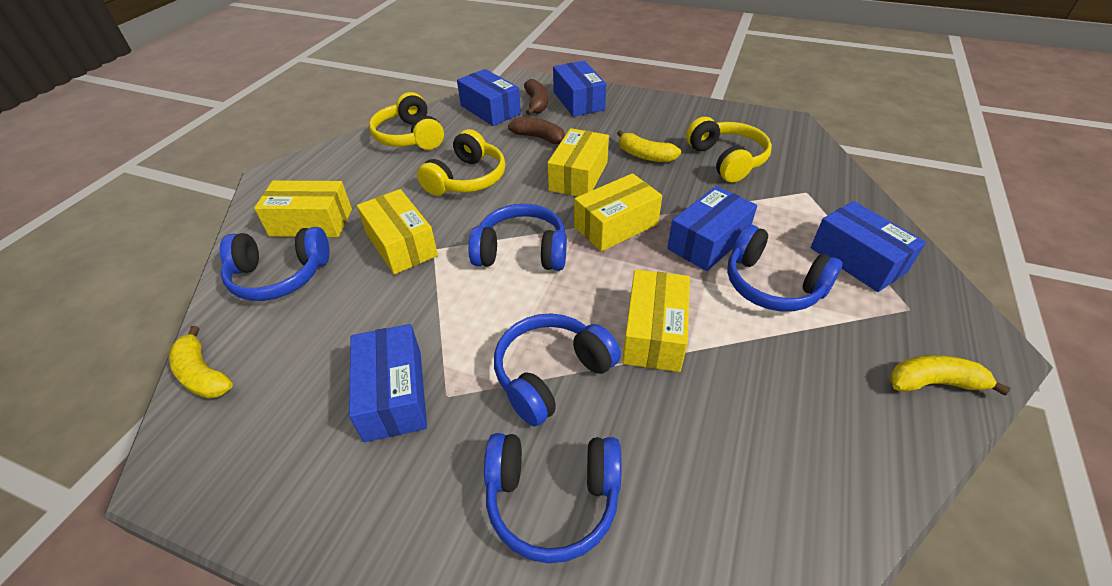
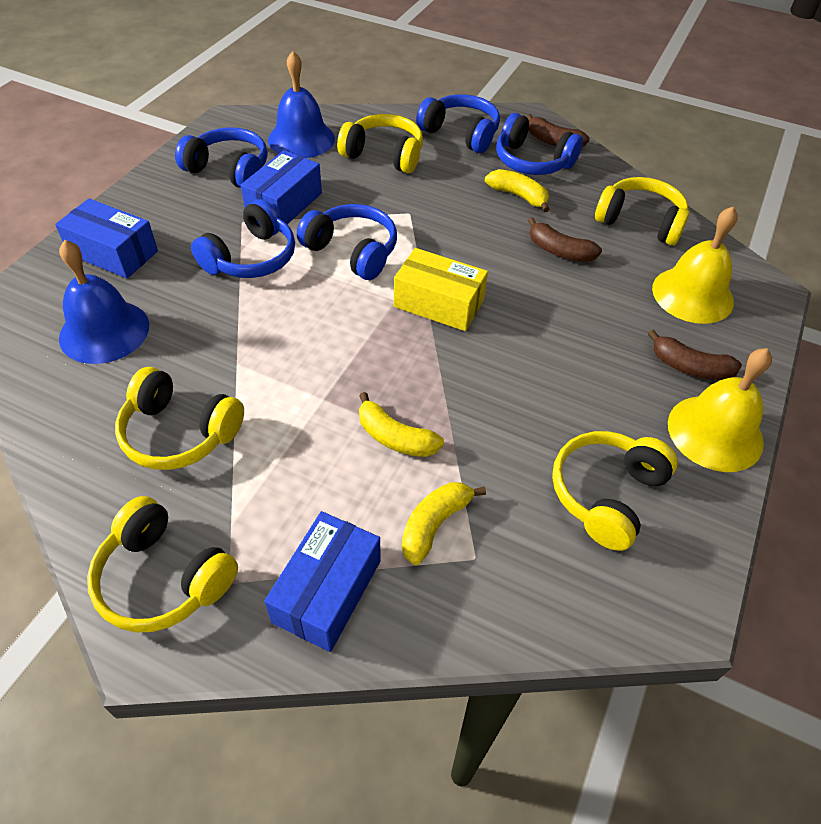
blue bell: none = 0 -> [59,240,149,364] [268,51,335,158] = 2
blue box: [349,324,427,442] [457,69,521,126] [553,61,606,117] [667,186,757,271] [811,201,926,292] = 5 -> [55,198,158,278] [241,150,322,224] [264,511,380,652] = 3
brown banana: [508,117,565,144] [524,79,548,115] = 2 -> [526,114,590,147] [528,217,602,262] [648,330,742,380] = 3
yellow bell: none = 0 -> [652,206,738,324] [668,348,772,472] = 2
yellow box: [254,181,352,237] [357,189,438,274] [548,128,609,197] [574,173,662,252] [622,270,690,372] = 5 -> [394,248,488,331] = 1
yellow headphones: [369,92,444,150] [417,129,505,196] [686,117,772,183] = 3 -> [87,496,238,632] [115,367,244,470] [337,114,423,173] [552,431,678,551] [595,177,689,246] = 5

